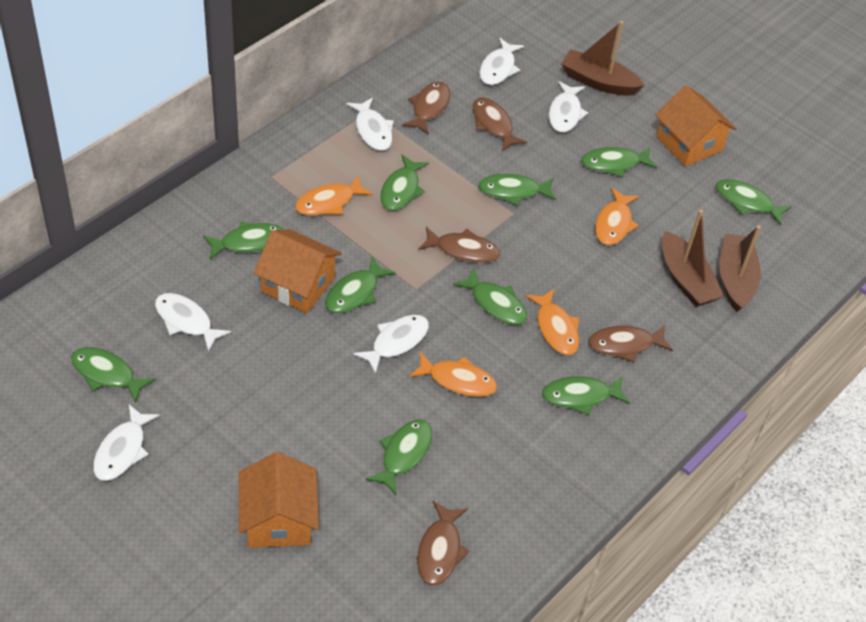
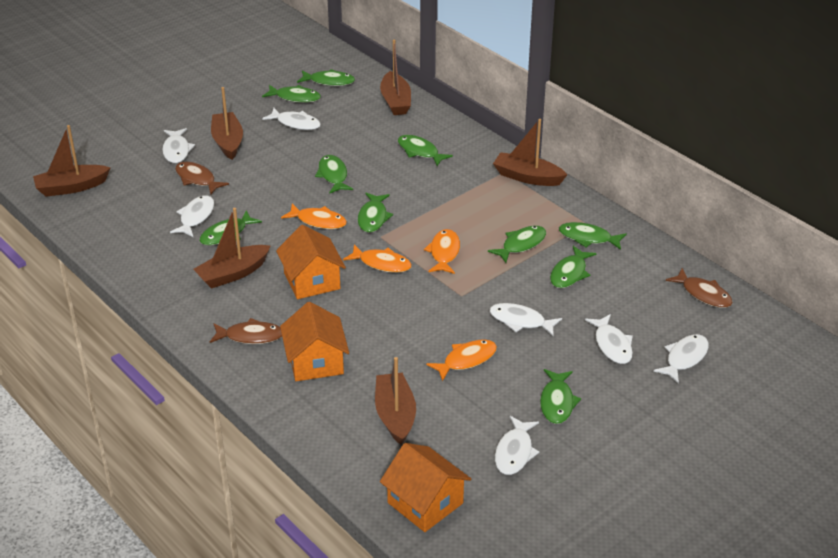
brown boat: [561,21,645,96] [662,210,724,307] [719,226,761,312] = 3 -> [33,125,111,197] [193,208,270,289] [211,87,243,160] [375,357,416,445] [380,40,411,115] [493,119,567,186] = 6
brown fish: [402,82,451,135] [417,501,470,586] [418,227,500,263] [473,98,527,151] [588,325,673,363] = 5 -> [175,161,229,195] [210,318,282,344] [666,268,733,308] = 3
white fish: [93,404,160,481] [155,293,231,352] [346,98,394,151] [353,315,429,374] [479,38,524,85] [549,81,589,132] = 6 -> [162,128,195,163] [170,195,214,238] [262,108,321,130] [489,303,562,337] [495,416,540,475] [585,314,633,364] [653,334,709,384] = 7

